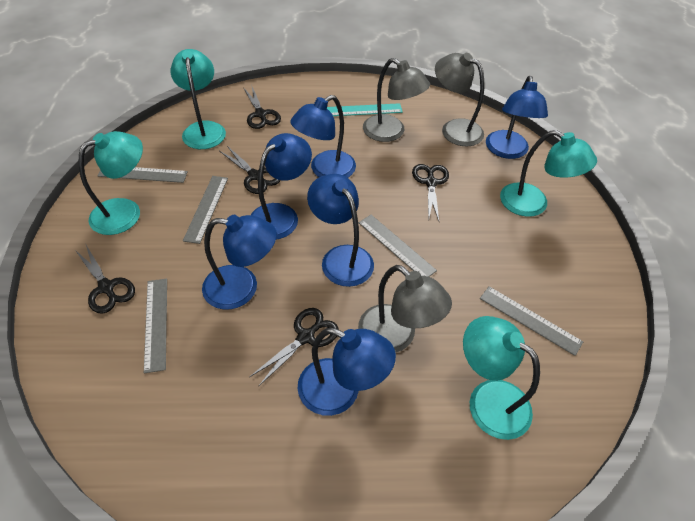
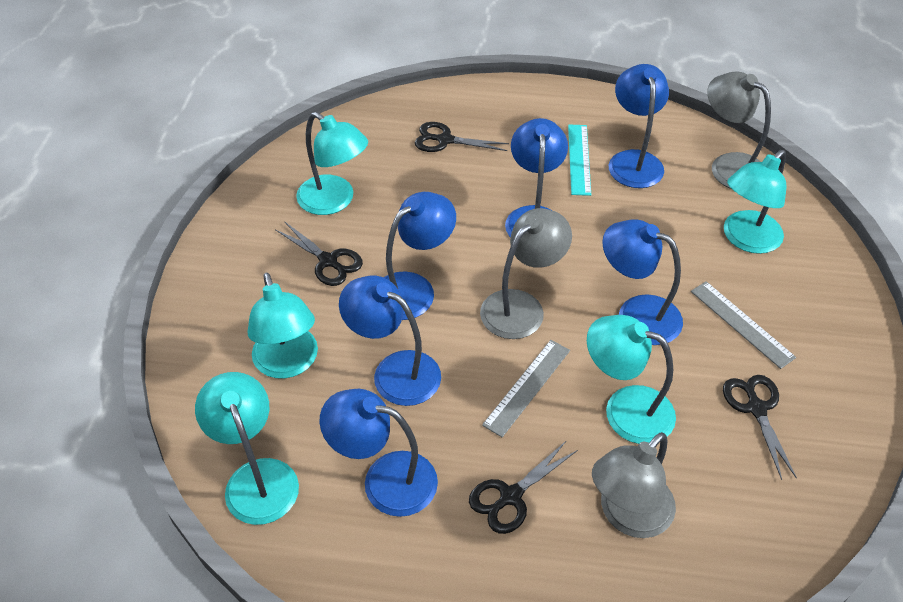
black scissors: [75,243,135,314] [220,146,281,194] [243,87,281,129] [250,308,339,387] [412,164,449,221] = 5 -> [276,221,363,286] [415,122,509,152] [469,440,578,534] [723,375,797,480] = 4
grey ruler: [98,167,188,183] [144,279,167,373] [183,176,228,244] [359,215,437,277] [480,286,583,356] = 5 -> [482,340,570,437] [691,281,796,369] = 2
turquoise lamp: [79,131,143,235] [171,49,226,149] [463,316,540,440] [500,130,597,217] = 4 -> [195,372,299,525] [248,273,318,379] [296,112,368,215] [587,315,676,444] [724,150,787,254] = 5

